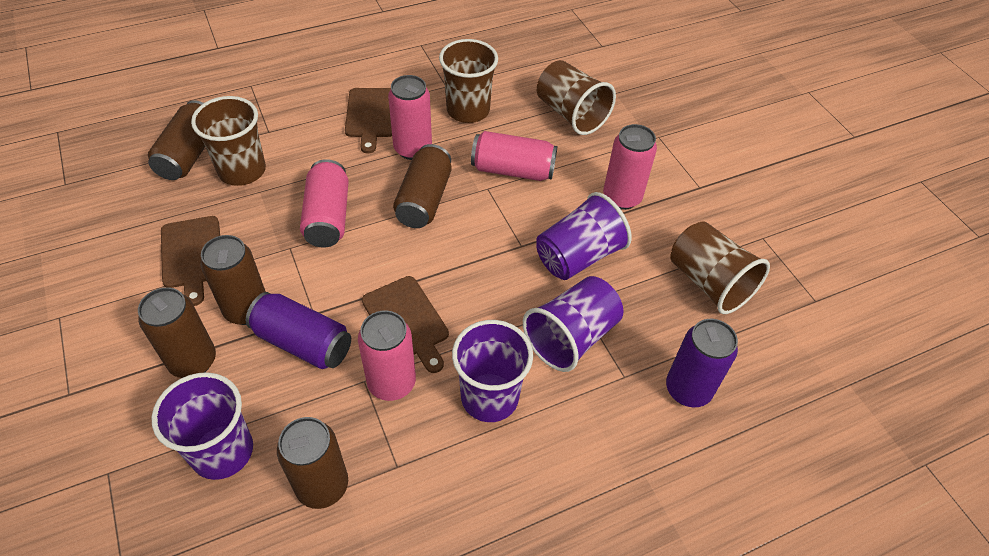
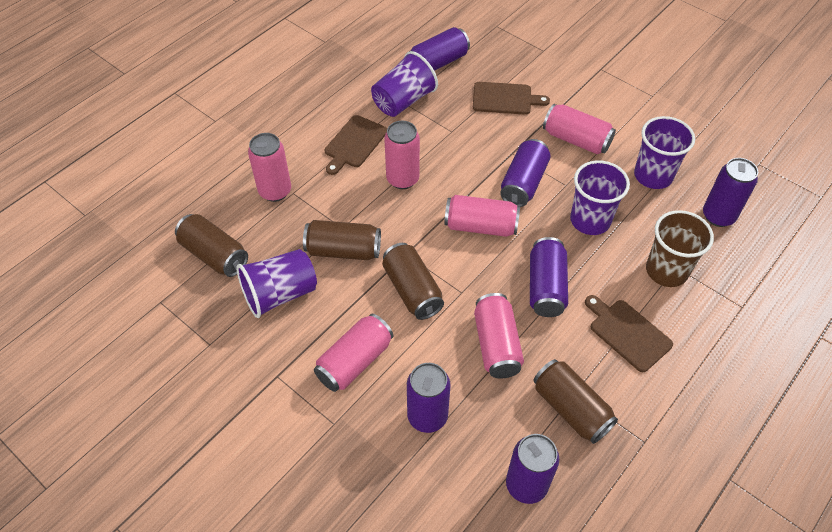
brown can: [138,287,216,378] [148,100,205,180] [200,235,266,325] [277,417,348,509] [393,144,452,228] = 5 -> [175,214,248,277] [303,220,381,260] [382,243,444,320] [533,359,618,444] = 4
brown cup: [191,96,266,186] [439,39,498,123] [537,60,616,135] [670,221,770,314] = 4 -> [646,210,714,287] = 1
pink can: [300,159,349,247] [358,311,416,401] [388,75,432,160] [471,131,557,181] [603,124,657,210] = 5 -> [248,133,291,202] [314,314,393,392] [384,121,420,189] [444,195,520,237] [474,293,524,378] [543,104,616,154] = 6
purple can: [246,292,351,369] [666,319,738,407] = 2 -> [407,363,450,433] [409,27,470,71] [500,139,551,207] [506,434,559,504] [530,237,568,317] [703,158,758,227] = 6

